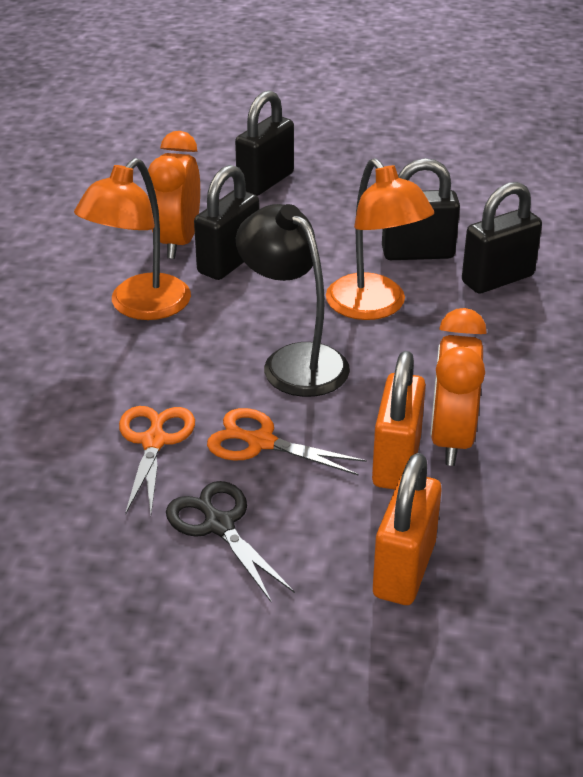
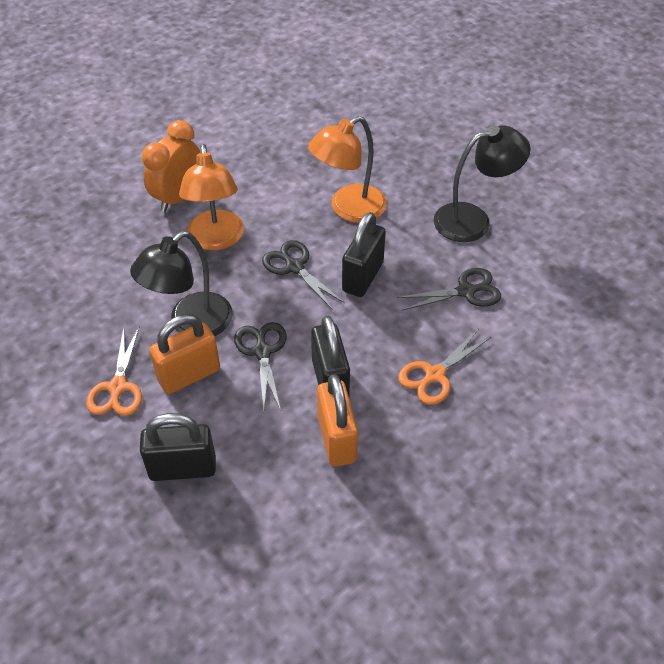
black lamp: [236,204,350,397] = 1 -> [130,231,233,336] [434,125,531,242] = 2
black padlock: [194,165,259,280] [235,90,294,196] [382,158,460,260] [462,182,542,293] = 4 -> [140,413,216,481] [311,316,350,396] [342,212,386,297] = 3
black scissors: [166,481,295,603] = 1 -> [234,322,287,411] [262,240,345,310] [397,268,501,310] = 3
orange clock: [148,131,200,259] [430,308,487,466] = 2 -> [142,120,200,212] = 1

